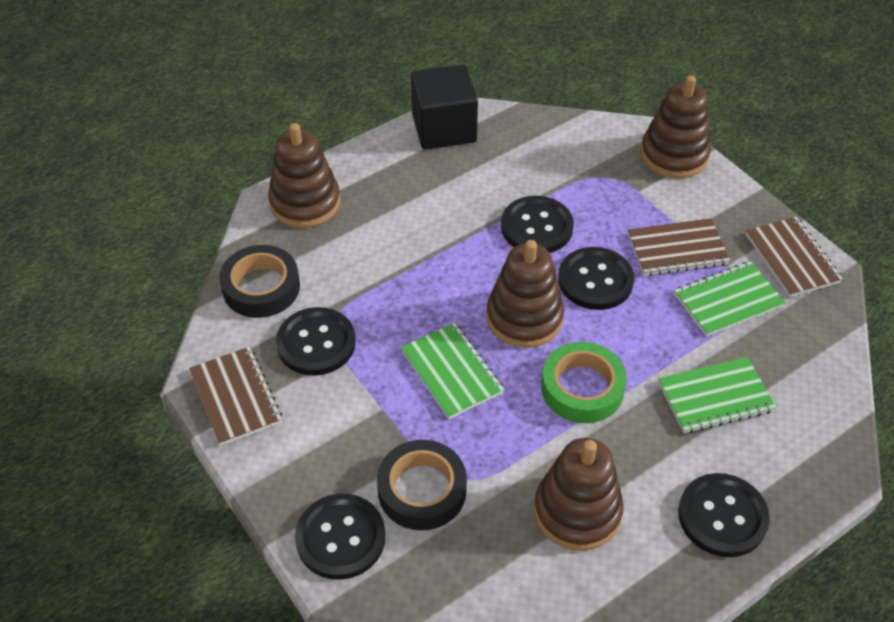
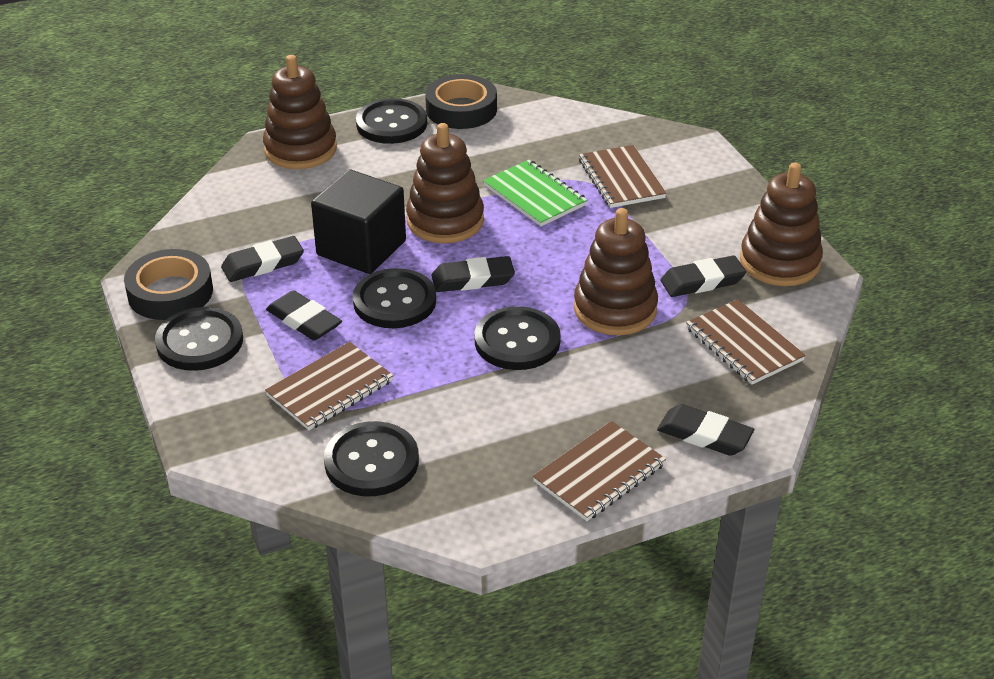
black eraser: none = 0 -> [221,236,304,282] [266,290,342,341] [432,256,515,292] [657,404,754,456] [660,255,746,297] = 5
brown notebook: [189,347,282,446] [628,218,730,276] [746,217,843,297] = 3 -> [265,342,394,430] [533,421,666,521] [579,145,667,208] [686,299,806,385] = 4
green notebook: [401,323,504,419] [659,357,776,433] [674,261,785,336] = 3 -> [483,160,587,226] = 1
green tape: [541,342,627,423] = 1 -> none = 0

